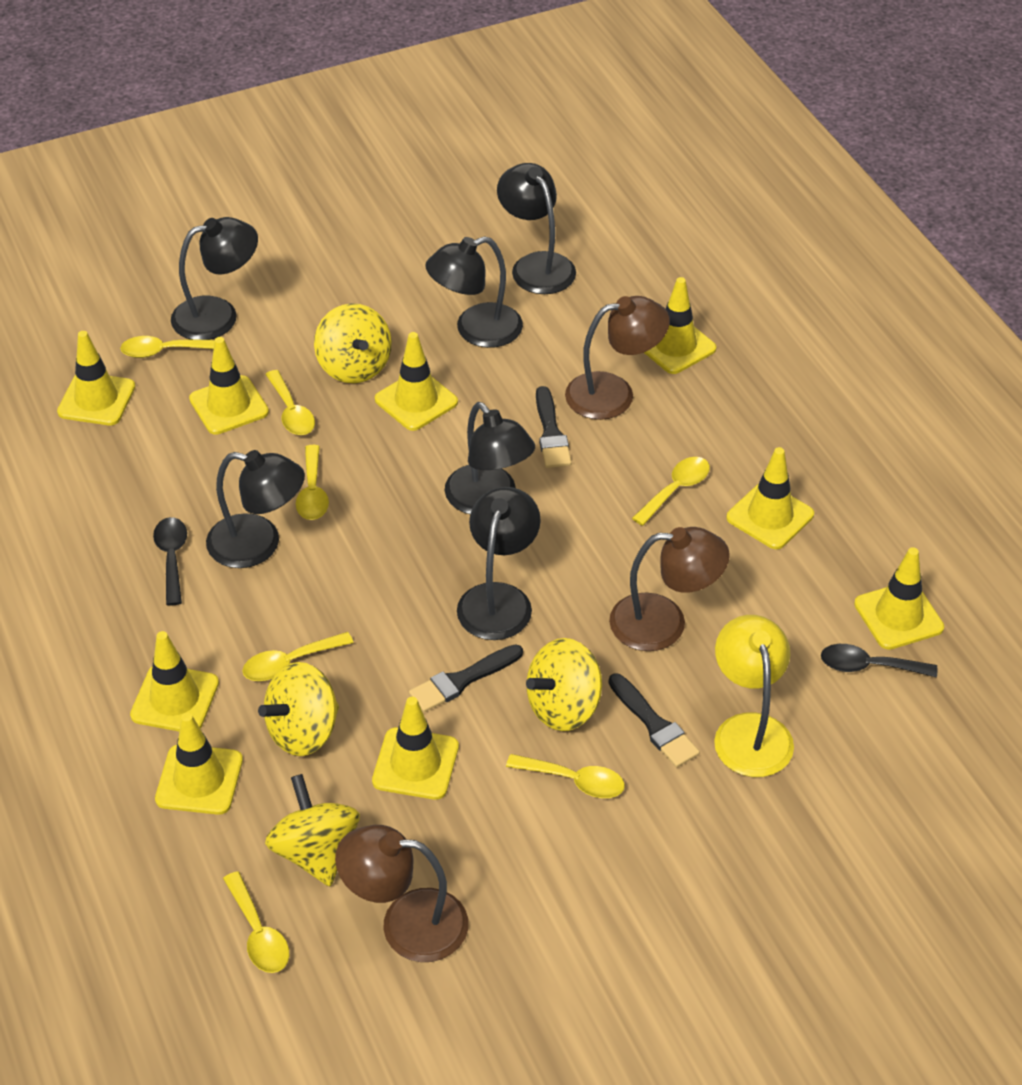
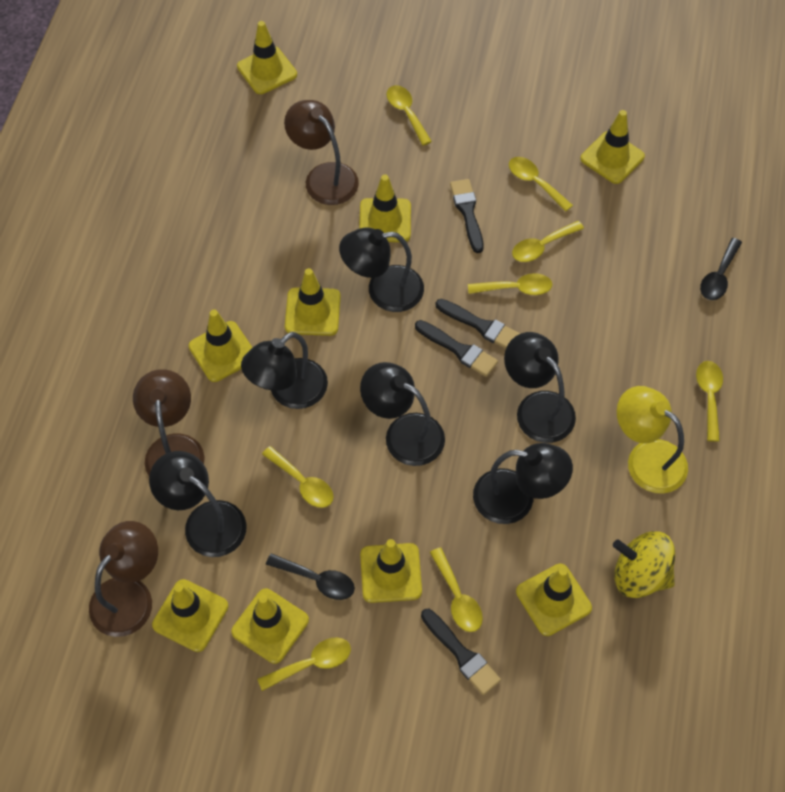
black brush: [409,644,523,712] [536,386,572,468] [609,673,700,767] = 3 -> [415,320,498,377] [421,609,501,695] [435,299,520,349] [450,179,484,253] = 4
yellow spinning top: [258,662,339,756] [265,774,360,886] [314,303,392,383] [526,638,602,731] = 4 -> [613,531,675,598] = 1
yellow spoon: [120,336,215,358] [223,871,289,973] [242,632,354,681] [265,370,315,435] [296,445,329,520] [506,754,625,798] [632,457,710,526] = 7 -> [257,637,351,691] [262,446,334,508] [387,85,432,146] [430,547,483,632] [468,273,552,295] [509,157,573,212] [512,221,584,262] [696,361,723,442] = 8

